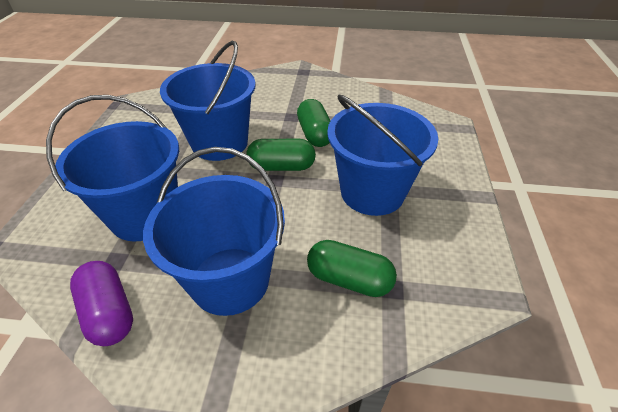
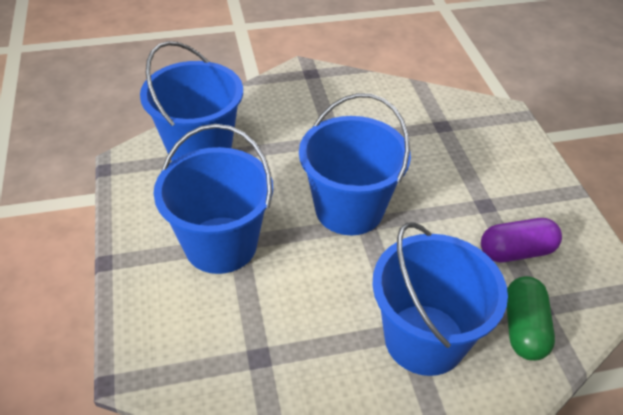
green capsule: [247,139,316,171] [297,99,331,147] [307,240,397,297] = 3 -> [506,276,555,361] = 1

